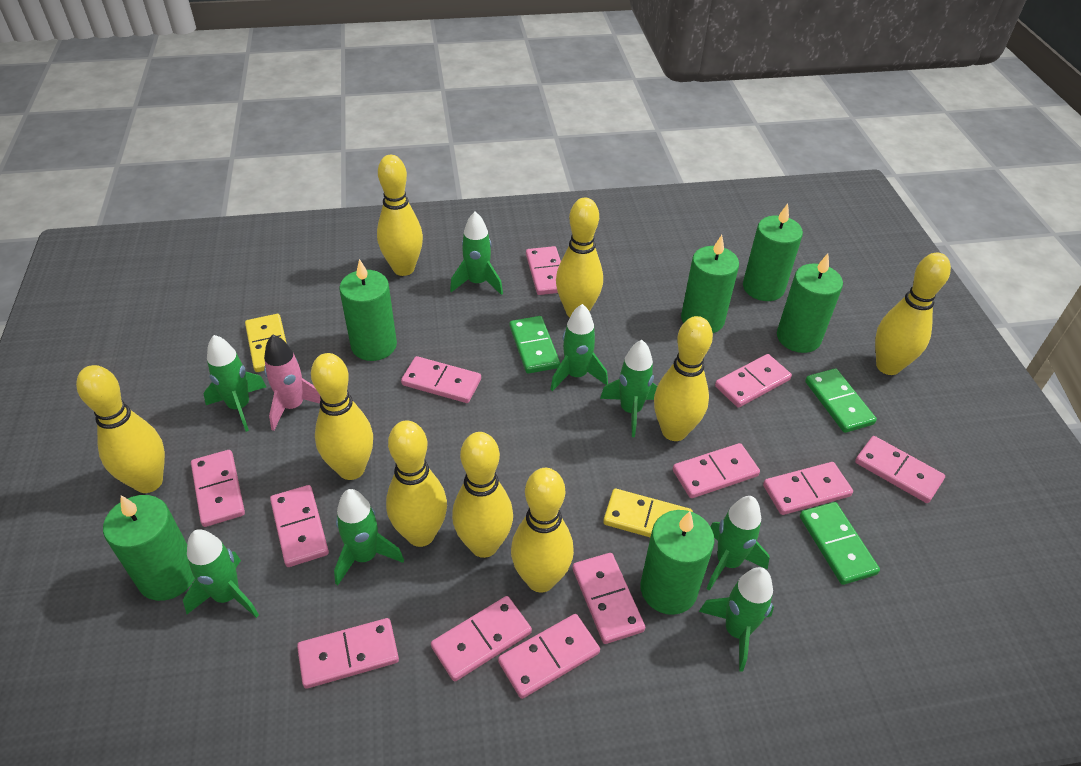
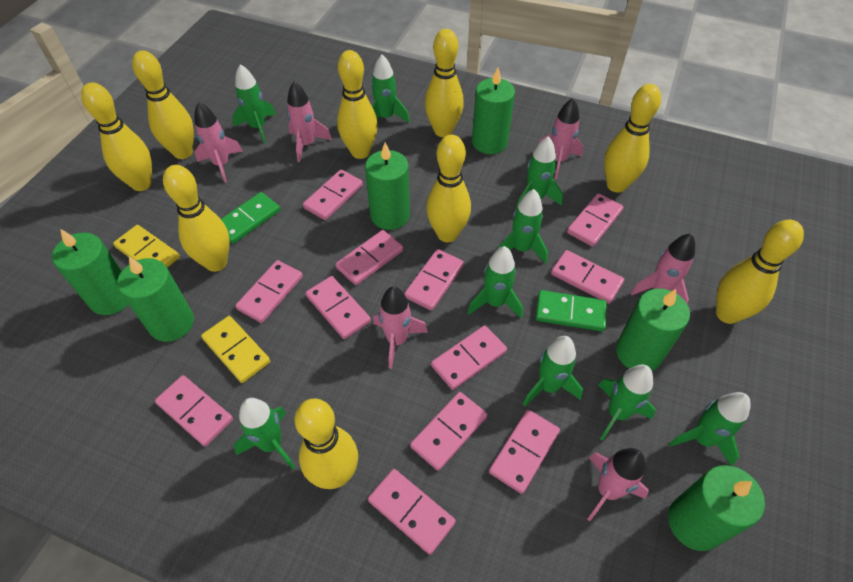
green domino: [510,316,560,374] [800,502,880,585] [805,368,877,433] = 3 -> [221,192,280,244] [536,290,607,331] = 2
green rocket: [183,529,259,618] [203,335,266,432] [334,489,404,585] [450,212,503,295] [550,304,608,391] [600,340,657,437] [699,567,774,672] [707,496,769,591] = 8 -> [232,64,276,143] [234,398,295,469] [371,55,410,123] [468,246,523,318] [498,189,548,263] [516,136,563,209] [523,336,583,406] [598,364,656,441] [669,392,751,466] = 9
pink rocket: [264,334,321,431] = 1 -> [195,102,243,183] [287,82,332,162] [373,286,428,369] [539,98,583,179] [587,448,649,521] [630,234,695,303] = 6

